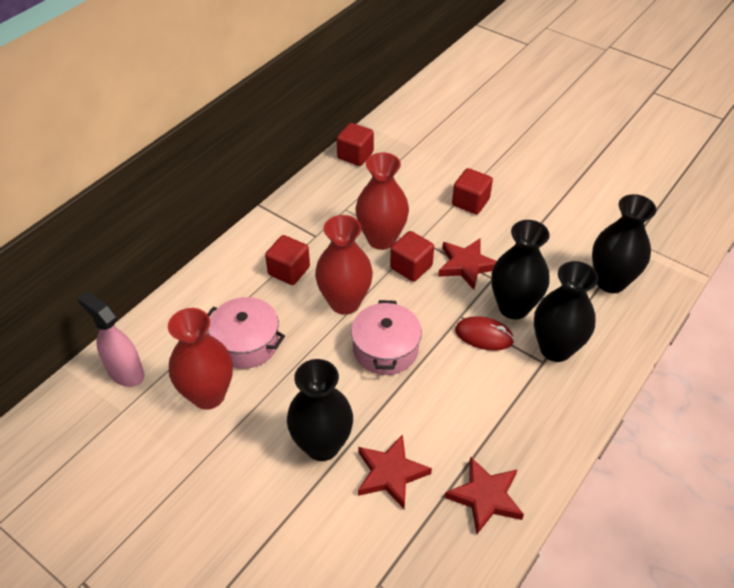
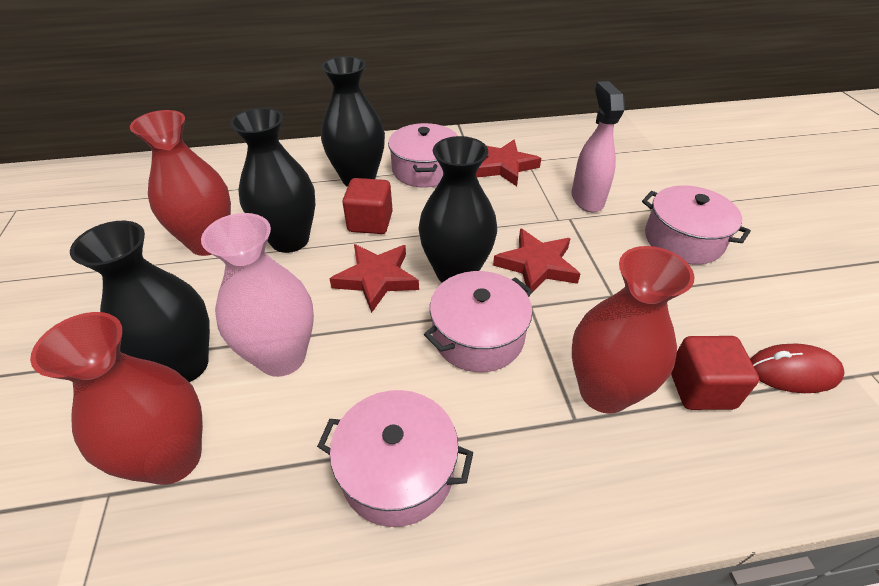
pink pot: [208,297,285,369] [351,300,422,375] = 2 -> [317,390,473,527] [388,123,458,188] [424,271,533,372] [642,185,751,264] = 4
pink vase: none = 0 -> [201,213,314,377] = 1
red cube: [265,235,310,285] [337,123,374,166] [390,231,434,282] [452,168,493,214] = 4 -> [342,178,393,234] [671,336,759,410] = 2

